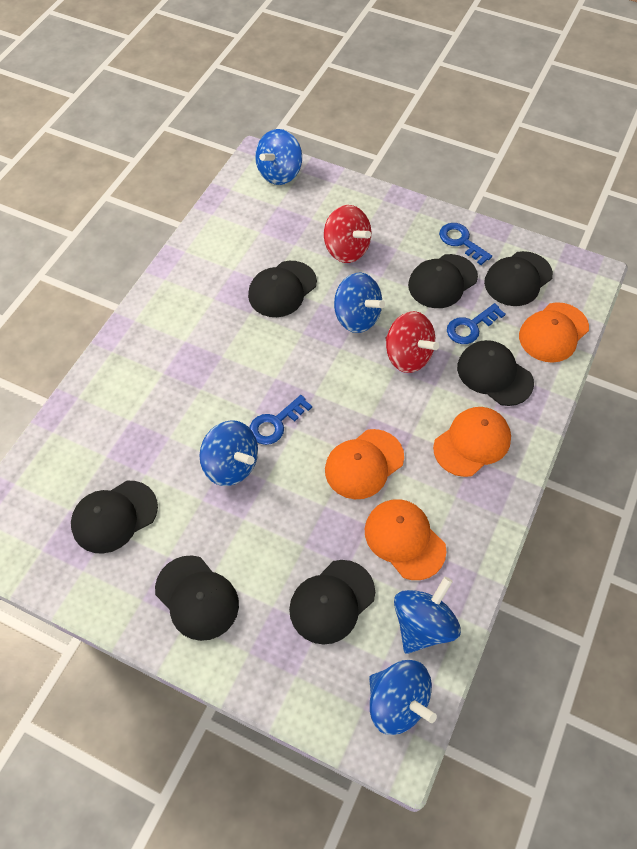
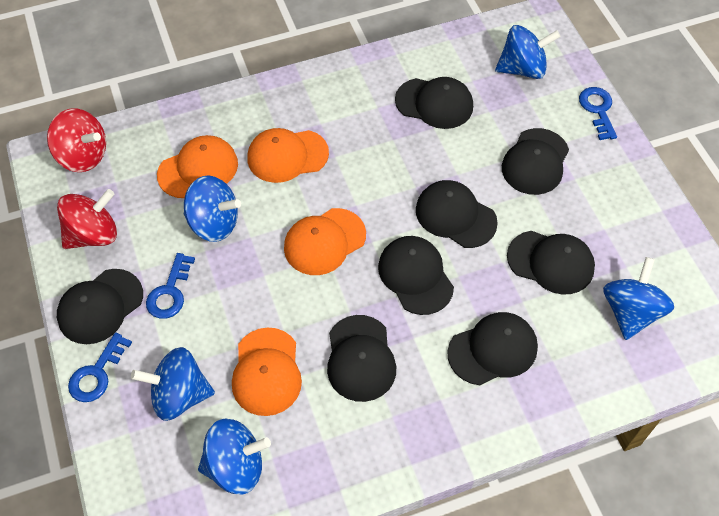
black cap: [71,481,158,554] [155,556,239,641] [248,261,317,317] [289,560,375,644] [408,254,478,308] [457,340,534,406] [484,251,553,306] = 7 -> [57,269,143,344] [327,315,396,402] [378,236,454,315] [395,77,473,129] [416,180,498,248] [447,312,538,385] [502,128,569,195] [507,231,595,294] = 8

